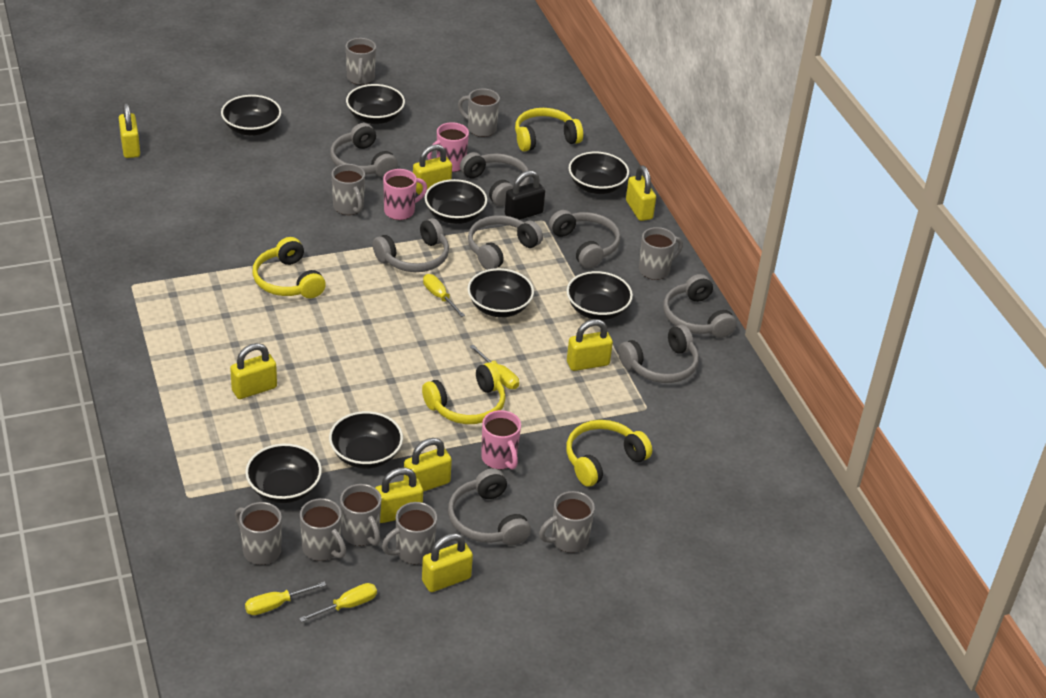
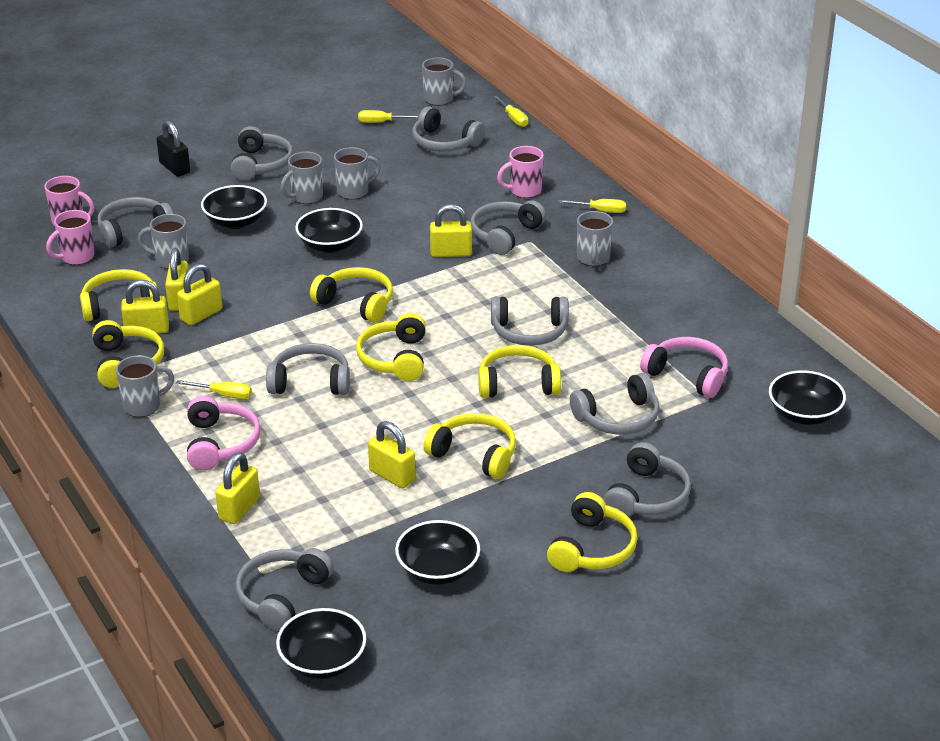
black bowl: [221,95,281,136] [245,444,322,503] [329,411,403,469] [346,84,405,124] [425,179,487,224] [467,268,534,317] [566,271,633,320] [568,152,629,194] = 8 -> [201,185,267,229] [276,608,366,679] [295,208,363,253] [395,520,480,585] [769,370,846,425] = 5
grey headphones: [330,123,398,177] [373,218,449,272] [448,468,531,546] [460,152,530,206] [468,215,543,270] [549,210,621,268] [618,325,699,383] [663,274,737,338] = 8 -> [97,197,174,248] [231,126,293,181] [235,548,334,631] [266,343,350,395] [412,106,485,152] [470,200,546,255] [491,297,569,346] [570,373,660,435] [604,442,691,517] = 9
grey mug: [235,502,282,565] [300,498,346,561] [332,164,365,215] [340,484,382,546] [346,38,376,85] [382,502,437,564] [458,89,500,137] [539,491,595,553] [639,227,683,280] = 9 -> [116,355,174,417] [138,214,189,269] [281,152,323,204] [334,147,381,200] [422,57,467,106] [577,211,613,266] = 6
pink headphones: none = 0 -> [187,396,261,470] [640,337,728,398] = 2
yellow headphones: [252,237,326,298] [422,363,506,424] [515,108,583,151] [566,420,652,487] = 4 -> [80,269,158,321] [92,320,164,388] [310,267,393,323] [356,313,426,381] [423,413,516,479] [478,345,561,398] [547,492,638,572] = 7
yellow padlock: [119,103,140,158] [230,343,277,399] [375,467,423,523] [404,438,452,492] [413,144,452,195] [422,533,473,592] [567,319,613,371] [626,165,656,221] = 8 -> [121,280,169,334] [165,248,191,311] [177,263,222,325] [215,452,260,524] [368,421,416,489] [430,204,472,257] = 6

